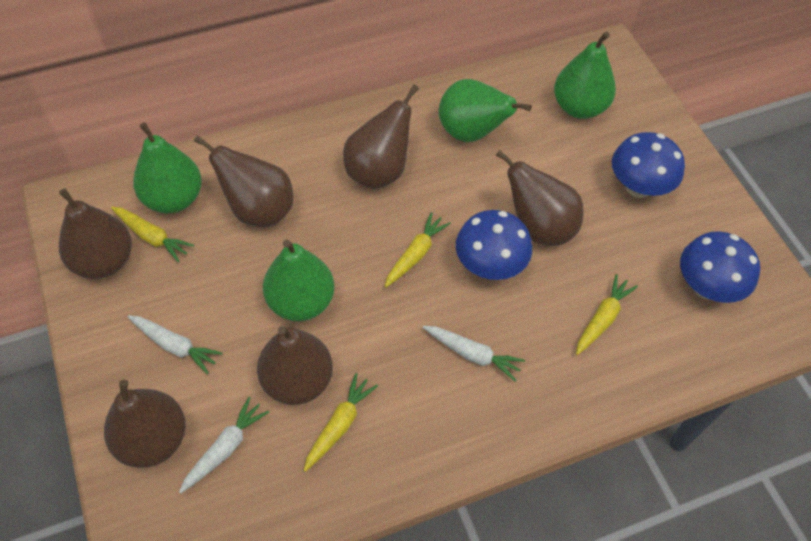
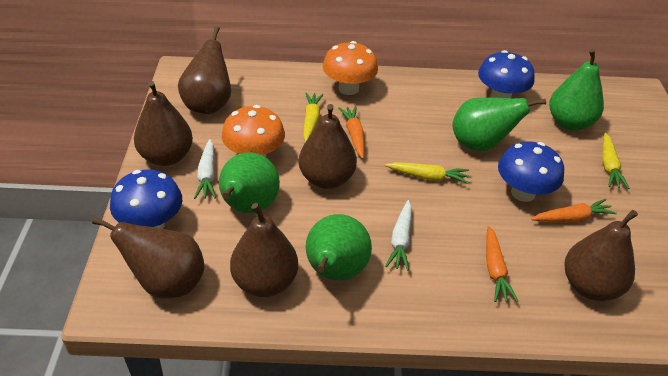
orange carrot: none = 0 -> [338,106,364,159] [486,226,518,302] [531,199,617,222] = 3
orange mushroom: none = 0 -> [222,105,285,157] [323,41,378,95] = 2
white carrot: [128,315,223,374] [179,397,269,494] [423,326,525,381] = 3 -> [194,139,216,199] [386,200,412,271] = 2
yellow carrot: [111,207,194,263] [304,373,378,472] [384,212,451,288] [576,274,638,355] = 4 -> [303,92,324,142] [385,162,469,184] [602,133,629,189] = 3

